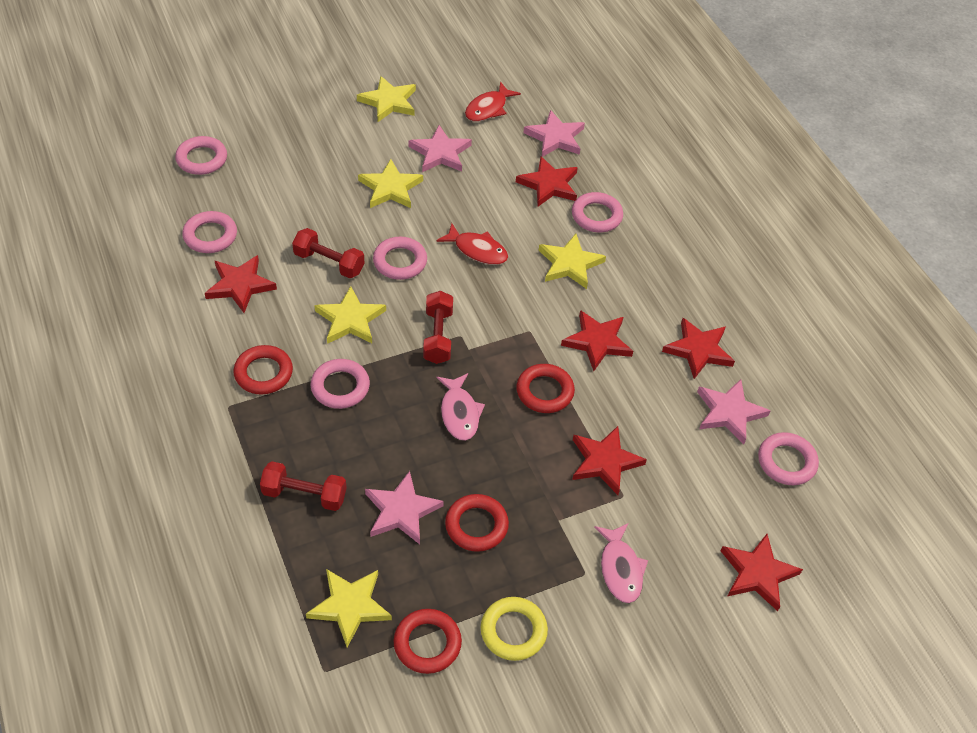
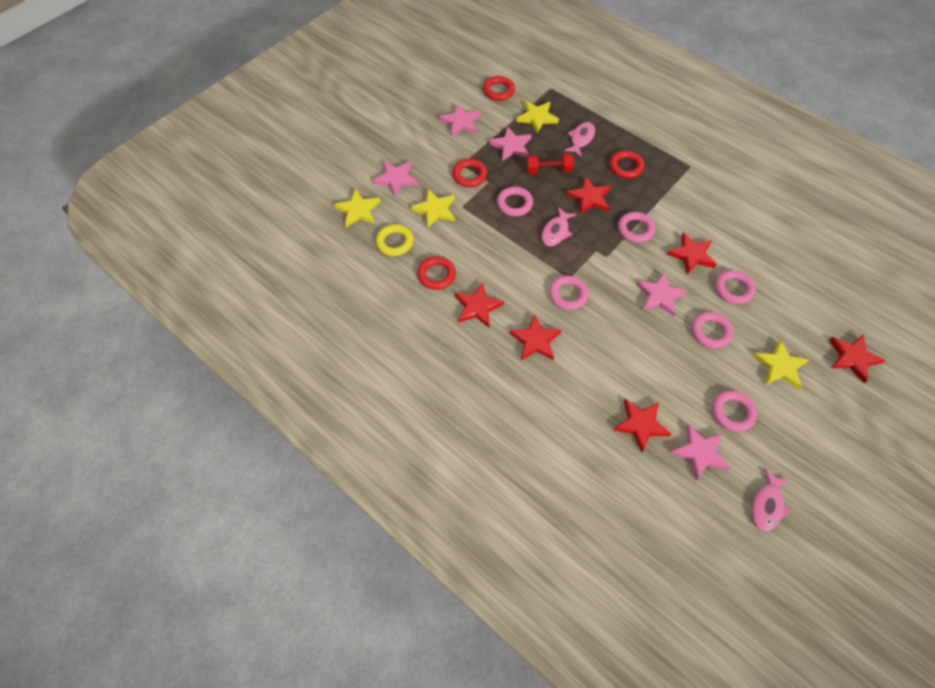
pink fish: [437,373,485,441] [594,523,648,603] = 2 -> [541,207,576,247] [564,122,595,157] [752,468,790,532] = 3
pink star: [365,471,444,544] [409,125,472,172] [523,110,585,157] [697,379,770,444] = 4 -> [373,161,418,197] [439,103,481,137] [489,126,532,161] [636,272,688,317] [670,424,730,480] = 5
red dumbbell: [260,461,347,511] [292,228,364,278] [423,291,453,364] = 3 -> [526,153,574,174] = 1
red fish: [436,223,508,265] [465,82,521,122] = 2 -> none = 0
yellow star: [306,569,392,648] [314,286,386,344] [357,76,416,122] [358,159,423,208] [539,234,606,289] = 5 -> [334,189,381,228] [411,189,455,228] [516,101,559,133] [753,340,809,389] = 4

